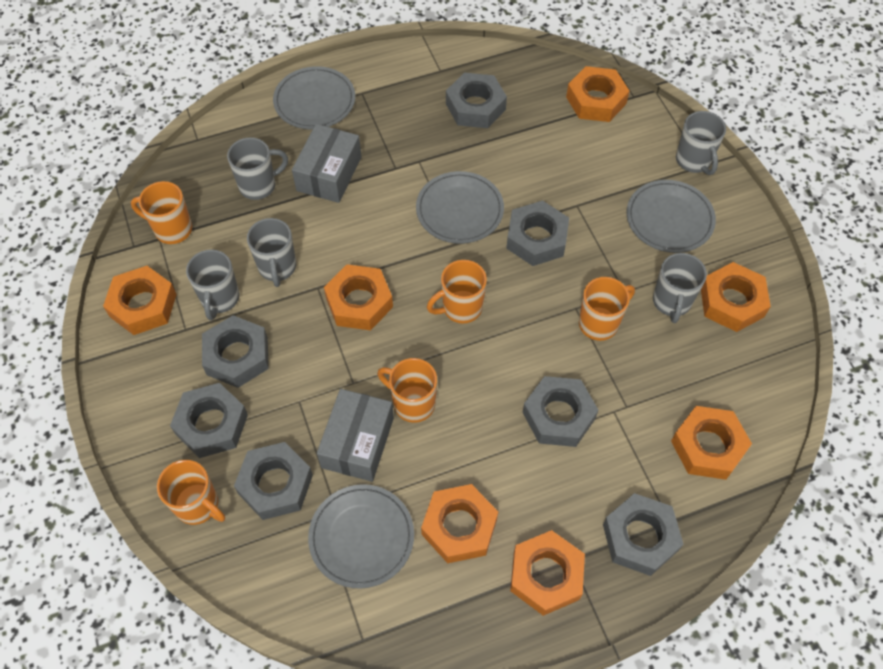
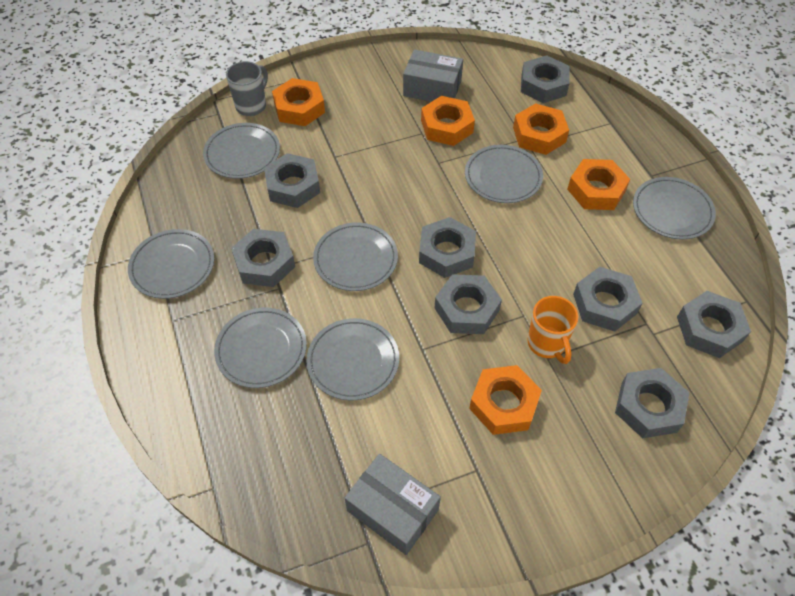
grey mug: [186,250,239,320] [227,137,288,200] [247,218,296,287] [653,253,707,323] [676,111,726,175] = 5 -> [226,61,268,116] = 1
grey nut: [170,383,248,458] [202,315,269,388] [234,442,313,520] [446,73,507,128] [506,200,569,266] [522,376,598,447] [603,493,684,576] = 7 -> [231,229,295,287] [264,153,320,208] [419,217,476,278] [435,274,502,334] [521,55,570,103] [573,267,642,332] [615,368,690,438] [677,291,751,358] = 8
grey plate: [273,66,355,130] [308,484,414,589] [416,171,504,244] [626,180,716,253] = 4 -> [128,229,214,299] [203,123,280,179] [214,308,307,388] [307,318,399,401] [313,223,398,291] [465,145,543,203] [633,177,716,240] = 7
orange mug: [131,181,192,244] [157,460,225,525] [377,358,437,423] [427,260,487,323] [579,277,635,341] = 5 -> [527,296,579,364] = 1
orange nut: [103,266,177,335] [324,264,393,330] [421,484,498,563] [510,530,585,616] [566,66,630,122] [671,406,752,480] [701,262,771,332] = 7 -> [272,78,325,126] [421,96,475,146] [469,365,542,435] [513,103,569,155] [567,159,630,210] = 5

